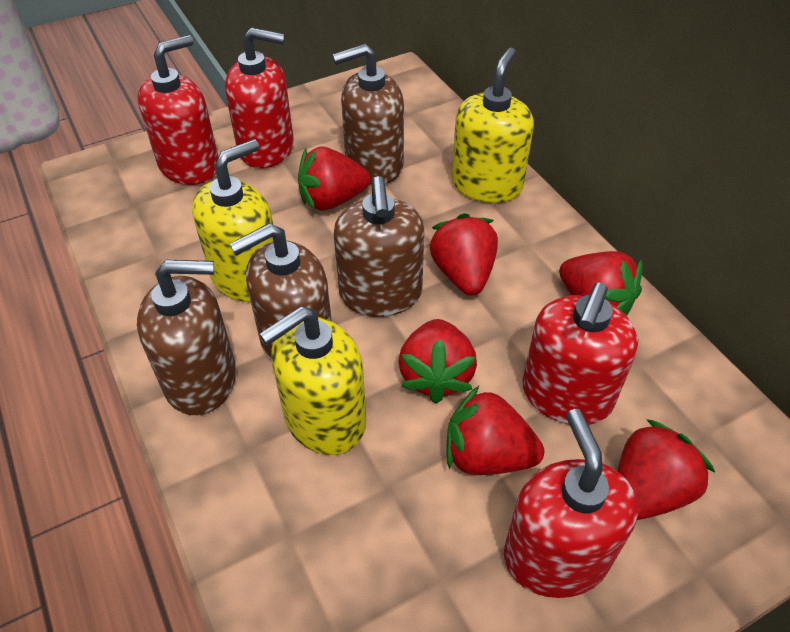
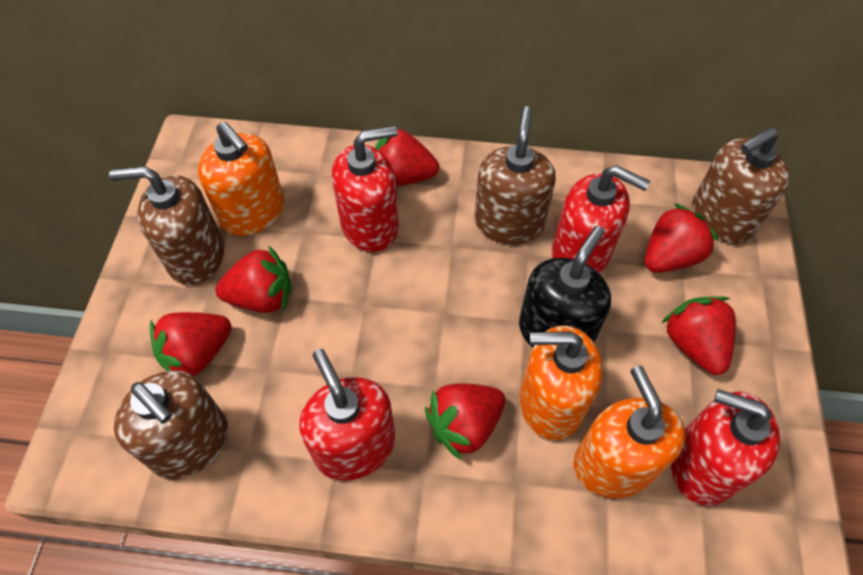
black soap dispenser: none = 0 -> [519,226,611,348] = 1
orange soap dispenser: none = 0 -> [198,122,285,236] [519,325,603,440] [573,366,685,498] = 3
yellow soap dispenser: [192,139,273,302] [259,306,366,455] [452,48,534,203] = 3 -> none = 0

